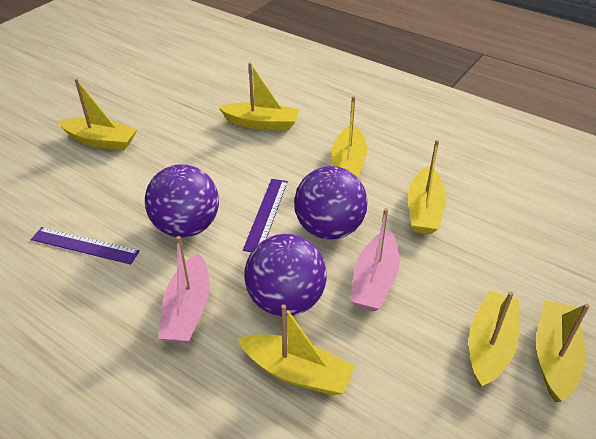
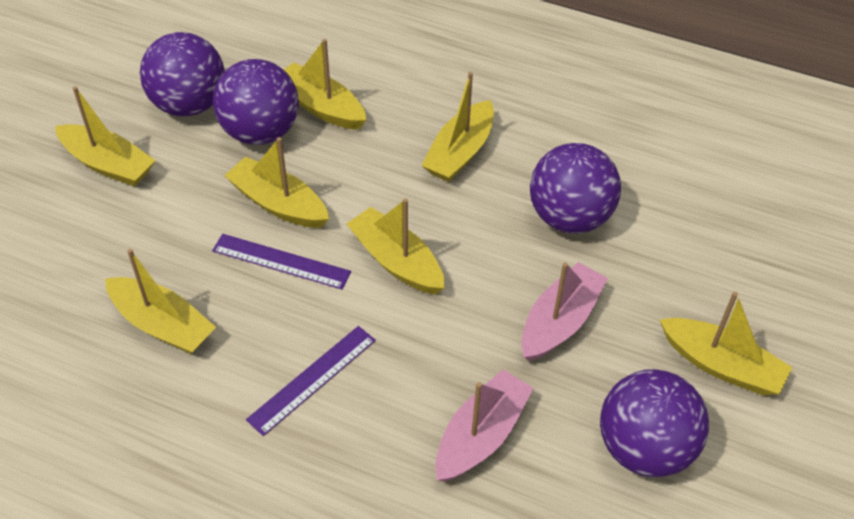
purple ball: [145,164,219,238] [244,234,327,317] [294,166,368,239] = 3 -> [140,32,225,117] [213,59,299,145] [530,143,621,233] [600,369,709,477] = 4

